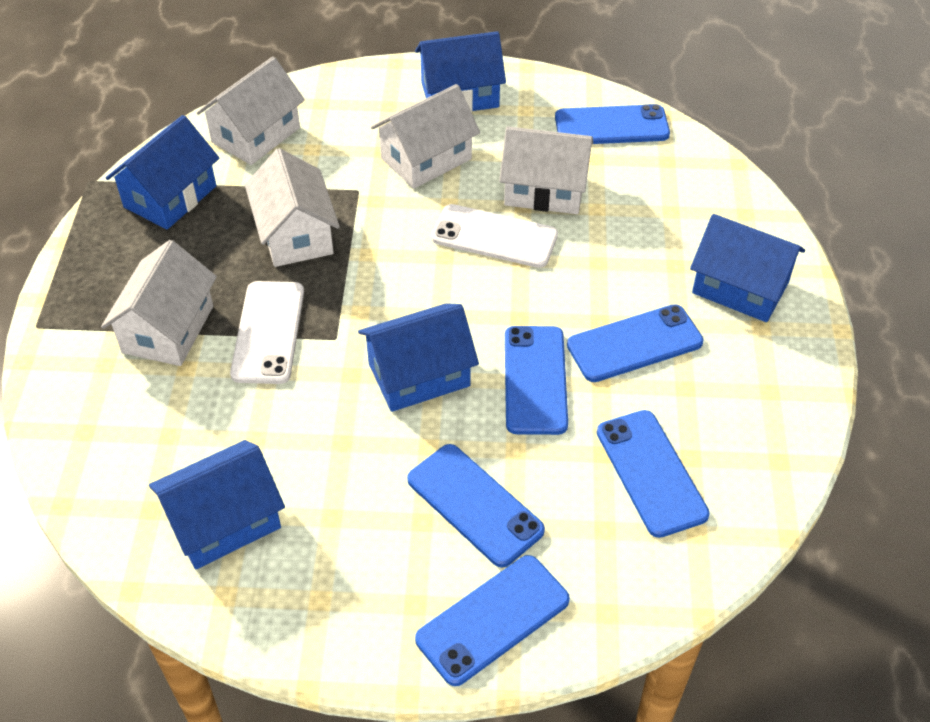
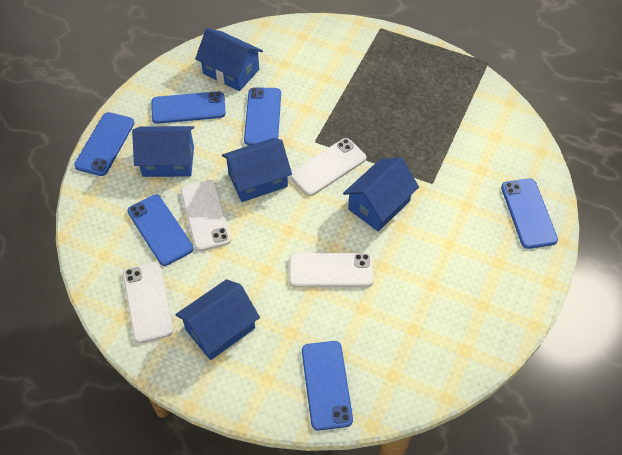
white house: [101,240,217,366] [196,57,305,165] [245,148,340,267] [371,84,480,189] [499,126,593,214] = 5 -> none = 0
white phone: [230,281,304,384] [431,204,558,268] = 2 -> [123,262,174,343] [181,180,231,251] [289,253,373,287] [290,138,366,196] = 4

